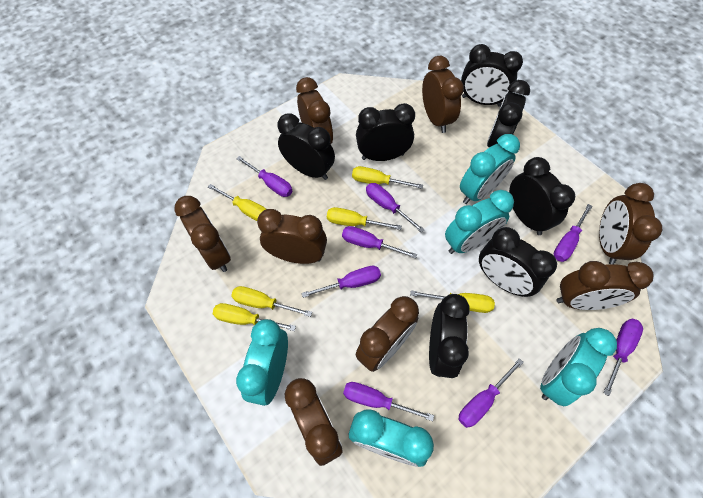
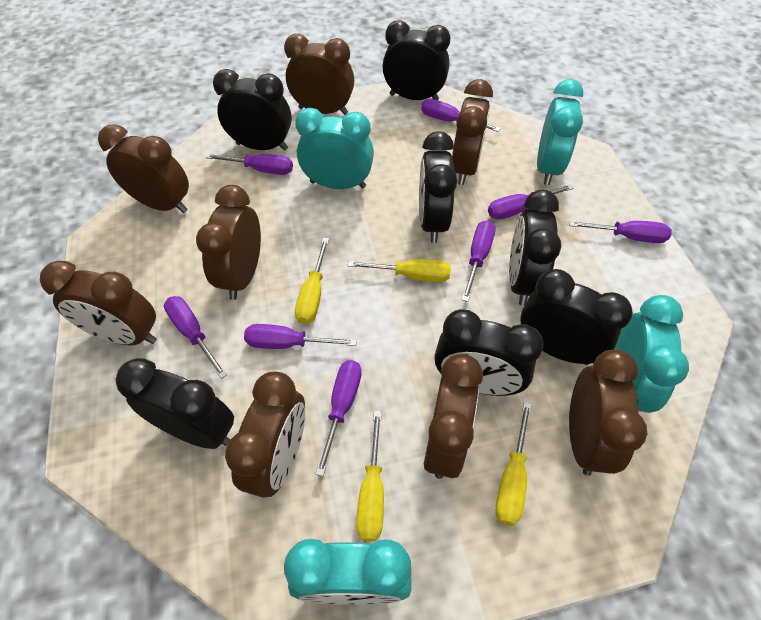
turquoise clock: [236,319,288,406] [349,410,434,467] [445,190,514,254] [460,134,520,204] [540,328,617,406] = 5 -> [284,539,412,605] [295,108,374,189] [537,79,583,185] [614,295,689,413] = 4
yellow screwdriver: [208,184,266,221] [213,303,296,331] [231,286,312,317] [327,207,402,230] [352,166,423,189] [410,290,495,313] = 6 -> [295,238,329,324] [348,259,451,282] [356,411,384,541] [495,402,532,526] = 4

